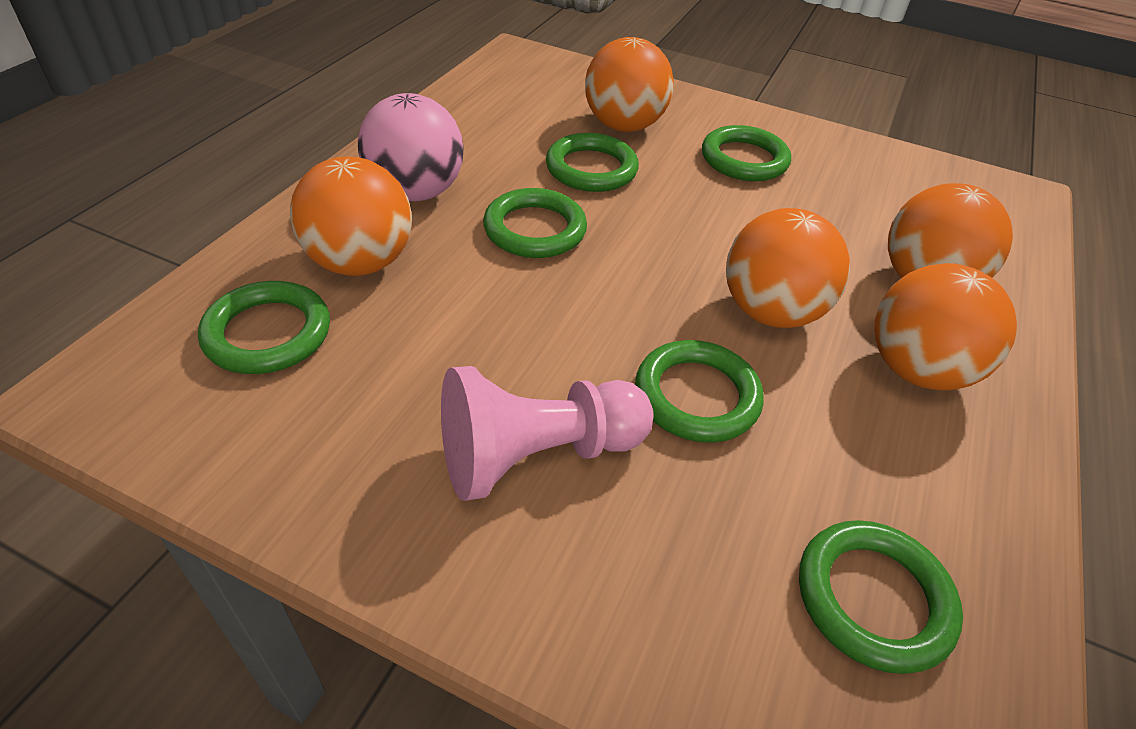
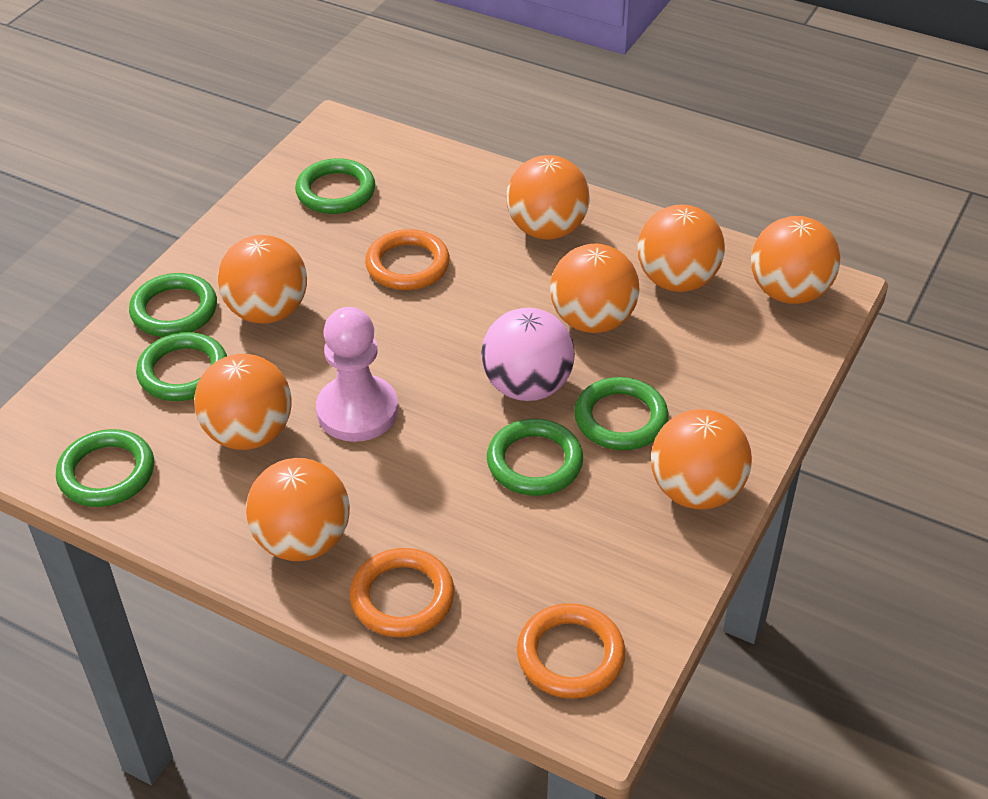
orange ball: [290,157,412,276] [585,37,674,132] [726,208,850,328] [874,263,1017,390] [888,183,1013,278] = 5 -> [194,354,292,450] [218,235,307,324] [246,458,350,561] [506,155,590,240] [550,244,640,333] [638,205,725,292] [651,409,752,509] [751,216,840,304] = 8
orange ring: none = 0 -> [350,548,454,637] [365,229,450,290] [517,603,625,699] = 3

